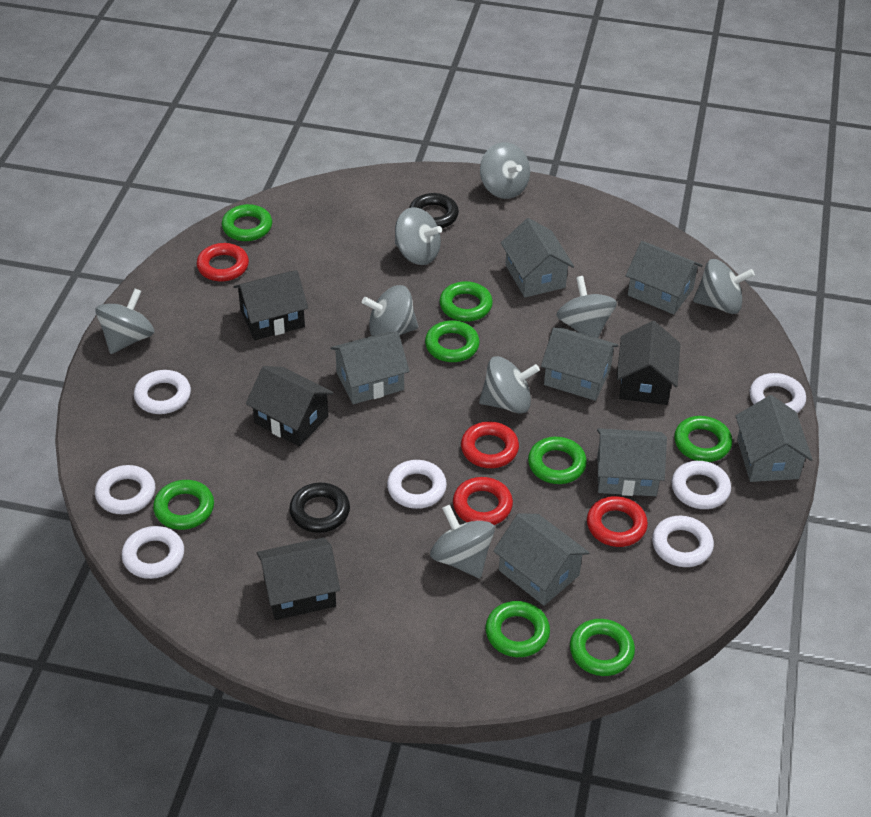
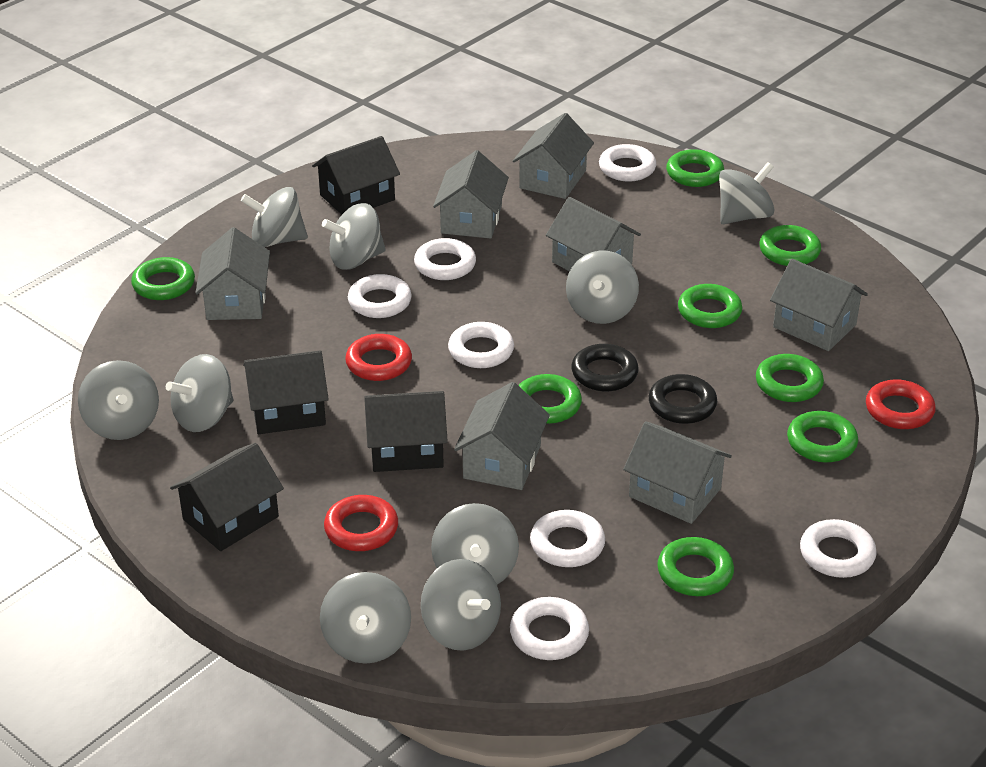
grey spinning top: [95,288,154,354] [362,285,418,336] [395,207,442,265] [430,505,495,578] [479,356,540,414] [480,142,530,199] [557,276,617,338] [693,259,755,314] = 8 -> [78,360,159,440] [166,354,234,432] [241,187,308,247] [320,572,411,664] [322,203,386,270] [421,559,501,651] [431,503,519,585] [566,250,639,324] [719,162,775,224] = 9
red ring: [197,243,249,281] [453,477,513,525] [461,421,519,468] [587,496,648,547] = 4 -> [324,495,398,551] [345,334,412,381] [866,379,936,429] = 3

